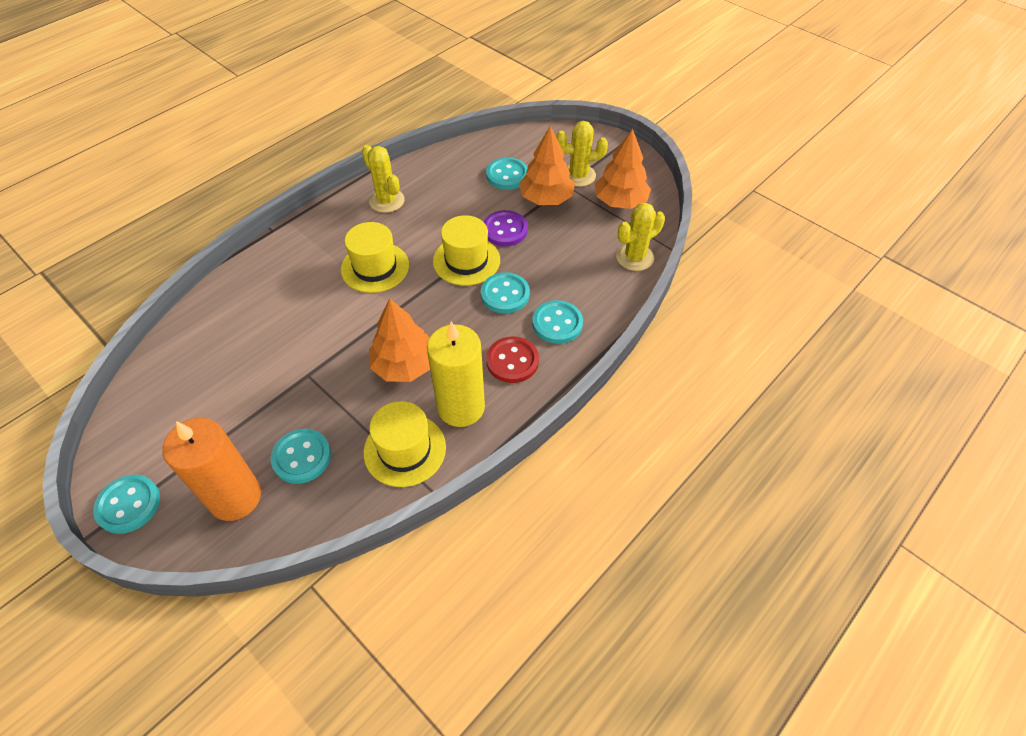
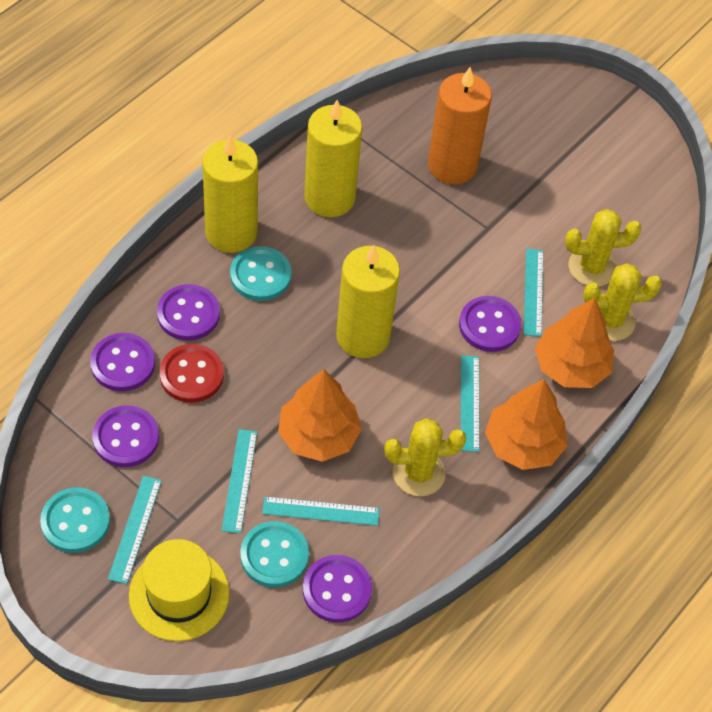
purple button: [483,210,528,246] = 1 -> [90,333,155,391] [92,405,159,467] [157,284,220,341] [303,555,372,622] [459,296,521,352] = 5
turquoise button: [93,474,160,534] [270,429,331,484] [481,272,530,314] [486,157,528,190] [532,300,583,344] = 5 -> [40,487,110,553] [230,246,292,301] [240,521,309,588] = 3
turquoise ruler: none = 0 -> [108,476,162,584] [222,429,257,534] [262,497,380,526] [461,355,480,452] [524,249,543,337] = 5
yellow candle: [427,322,485,427] = 1 -> [202,136,258,253] [304,100,362,217] [336,245,400,358] = 3
yellow hat: [341,222,409,293] [363,401,446,487] [433,215,500,286] = 3 -> [129,539,229,641] = 1

